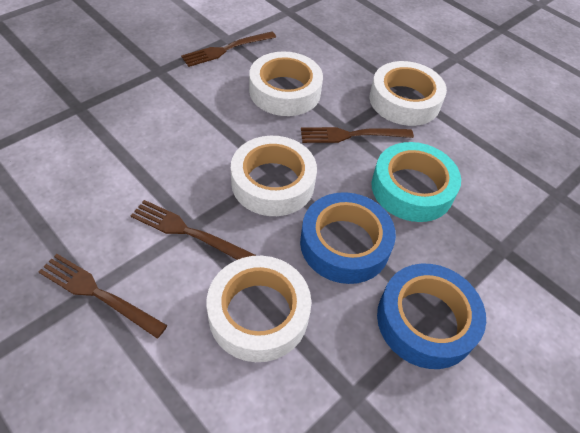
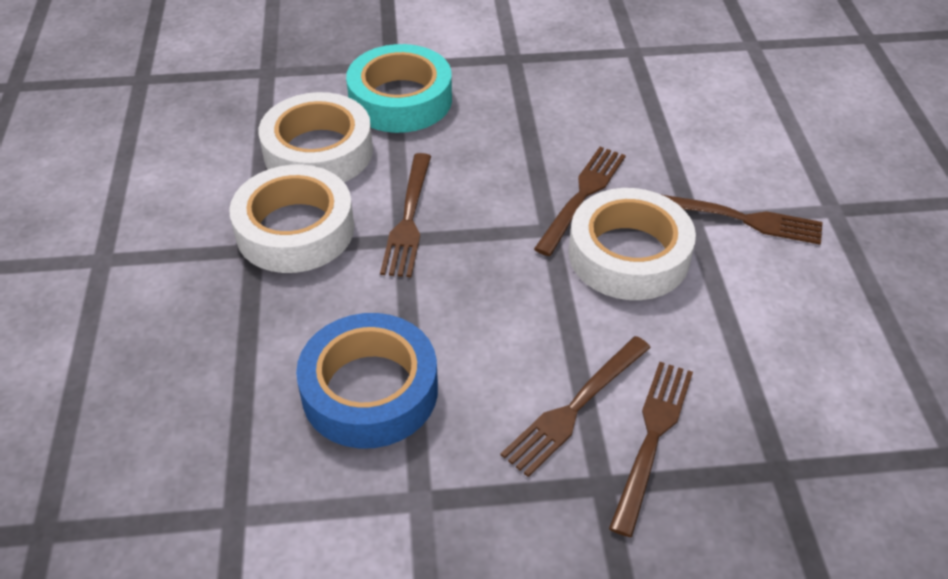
blue tape: [300,192,396,284] [377,264,486,369] = 2 -> [296,313,438,449] = 1
brown fork: [38,254,168,339] [131,200,256,260] [181,31,276,67] [301,127,414,143] = 4 -> [380,153,431,277] [501,336,651,477] [534,147,626,256] [609,362,693,537] [663,195,823,245] = 5
white tape: [206,256,311,362] [231,136,317,216] [249,51,323,116] [369,61,447,126] = 4 -> [229,165,354,273] [259,92,373,182] [569,188,696,300] = 3

